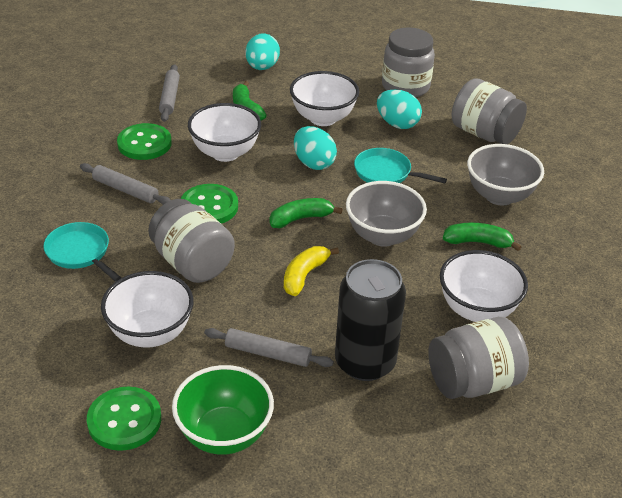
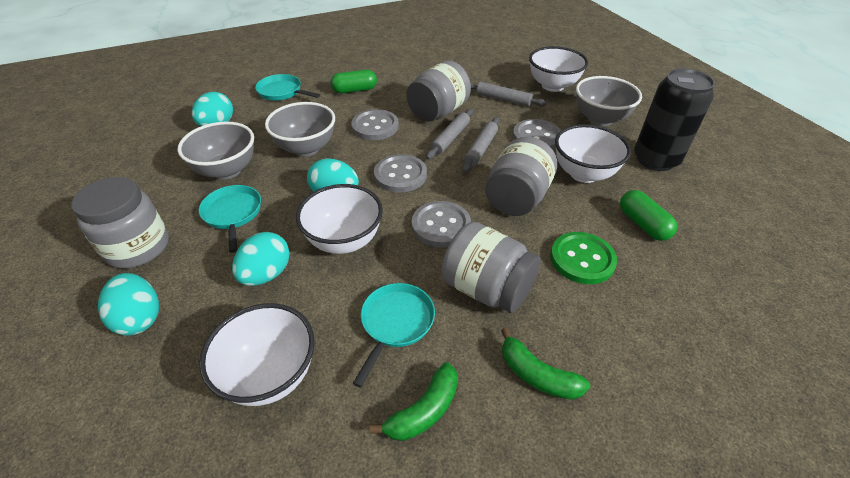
green banana: [233,81,267,120] [270,198,343,228] [443,223,521,251] = 3 -> [370,362,458,441] [501,327,590,400] = 2
green bowl: [172,365,274,455] = 1 -> none = 0
green button: [87,387,161,451] [117,123,172,160] [181,184,238,224] = 3 -> [551,232,617,284] = 1
green capsule: none = 0 -> [331,70,377,93] [620,190,677,241] = 2
grey bowl: [346,181,427,247] [467,144,544,206] = 2 -> [178,122,254,180] [265,102,335,157] [576,76,642,126] = 3
grey button: none = 0 -> [351,109,399,140] [374,154,427,193] [412,201,471,248] [513,119,561,150] = 4
turquoise egg: [245,33,280,70] [294,126,337,170] [377,89,422,129] = 3 -> [98,273,159,336] [192,92,233,126] [232,232,290,286] [307,158,359,192] = 4
turquoise pan: [43,222,121,282] [354,148,447,184] = 2 -> [199,185,261,253] [255,74,320,101] [353,283,435,388] = 3
yellow banana: [284,246,339,296] = 1 -> none = 0

